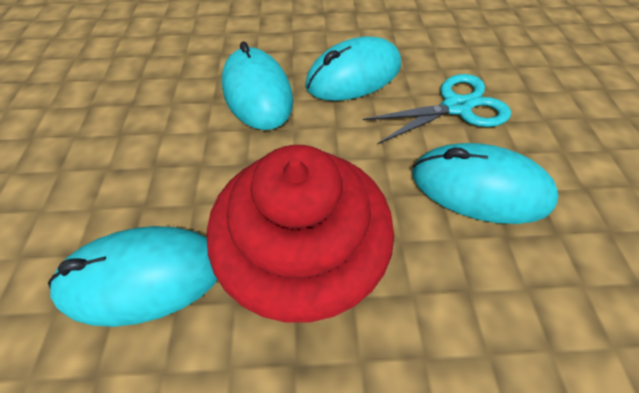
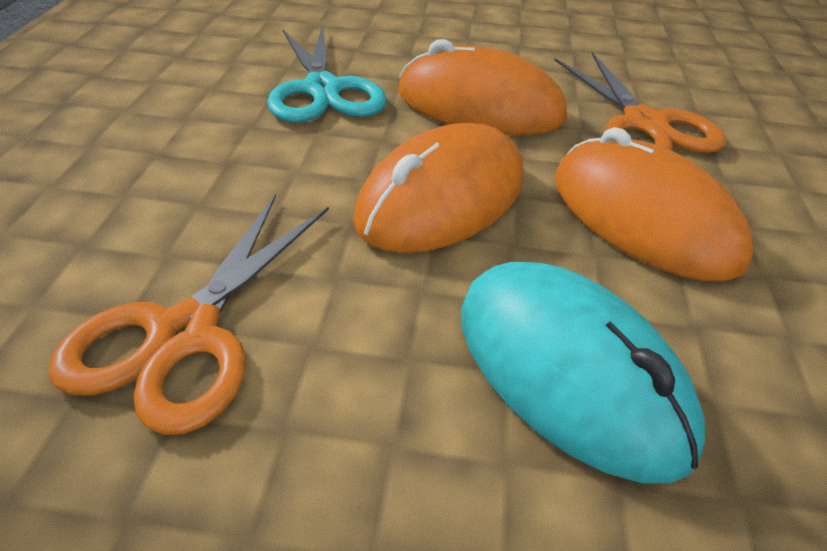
orange mouse: none = 0 -> [353,123,523,253] [398,39,567,135] [555,127,754,281] = 3
orange scissors: none = 0 -> [48,194,329,435] [554,52,726,153] = 2
red cupcake: [207,145,394,323] = 1 -> none = 0
turquoise mouse: [48,226,217,327] [222,41,293,130] [305,36,401,101] [412,143,559,224] = 4 -> [461,262,705,484] = 1

